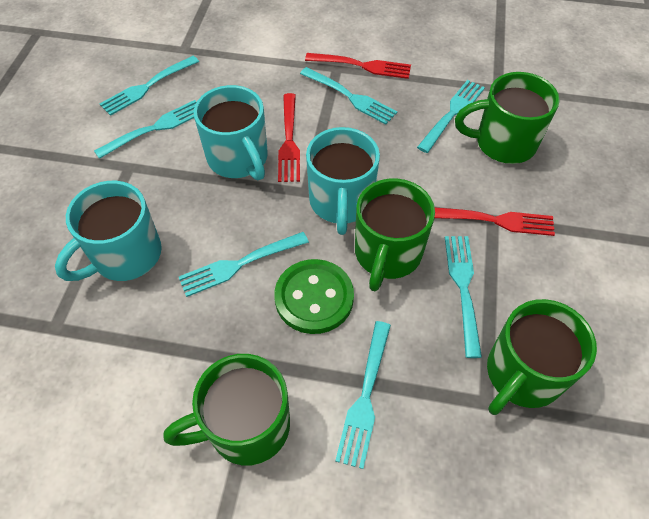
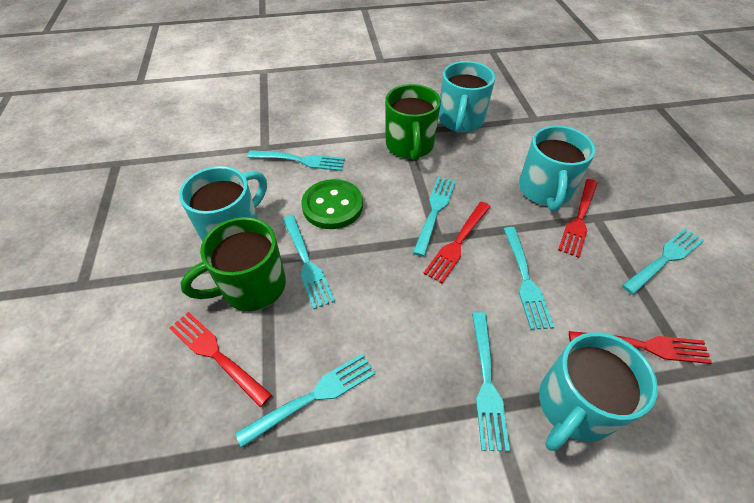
green mug: [163,354,290,466] [355,178,435,291] [455,72,560,164] [487,299,597,415] = 4 -> [180,217,286,311] [385,84,441,161] = 2
red fork: [278,93,300,182] [305,53,411,79] [434,207,555,236] = 3 -> [169,312,272,407] [423,202,491,283] [558,179,598,258] [569,331,712,364] = 4
turquoise mug: [55,181,162,281] [193,85,268,180] [306,127,380,235] = 3 -> [179,166,267,242] [439,61,495,133] [519,125,596,211] [539,332,658,451] = 4

